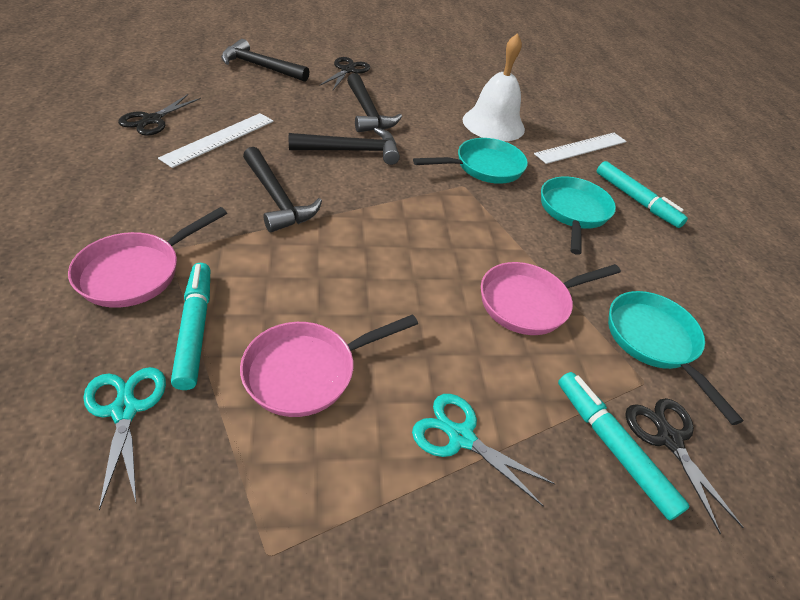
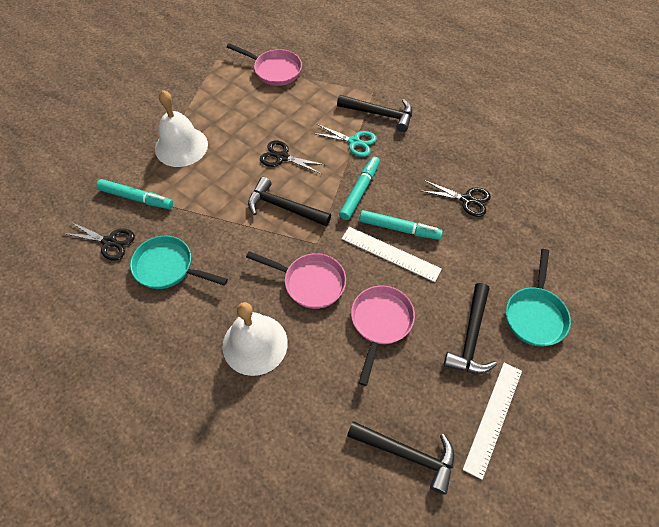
turquoise pan: [413,138,528,184] [541,177,616,255] [608,291,743,425] = 3 -> [130,236,228,289] [506,249,571,346] = 2
turquoise scissors: [83,367,166,511] [412,394,555,507] = 2 -> [312,124,377,157] = 1
white bell: [463,33,525,141] = 1 -> [155,90,208,167] [222,302,288,376] = 2

